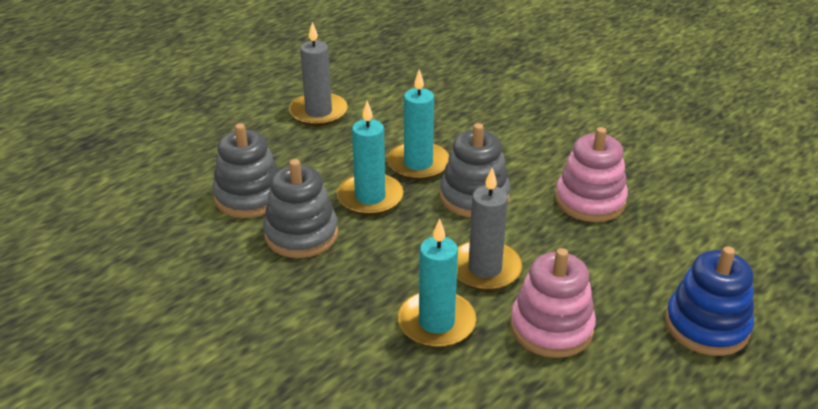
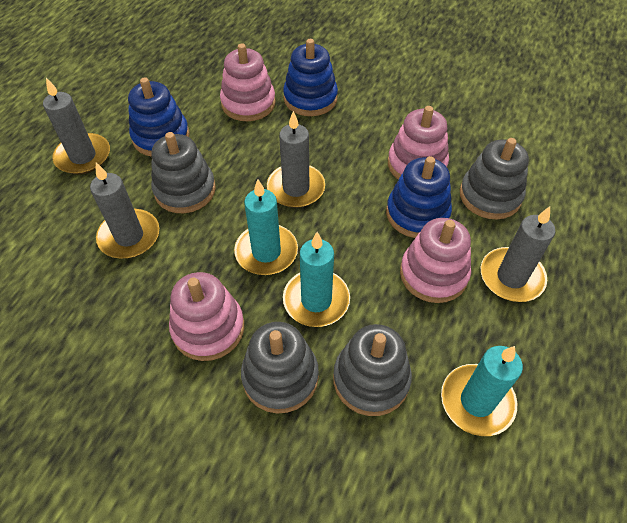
blue stacking toy: [665,246,754,356] = 1 -> [128,77,190,157] [283,39,338,116] [386,156,452,238] = 3
grey candle: [289,22,348,126] [457,168,522,291] = 2 -> [43,78,110,174] [90,162,159,259] [267,111,325,208] [481,206,555,302] = 4
grey stacking toy: [212,123,278,218] [263,159,338,258] [440,123,510,218] = 3 -> [151,132,216,213] [241,322,319,414] [333,324,412,416] [460,138,529,219] = 4
pink stacking toy: [510,248,596,358] [555,127,628,222] = 2 -> [169,272,244,361] [220,43,276,121] [388,106,449,180] [400,218,471,303] = 4

